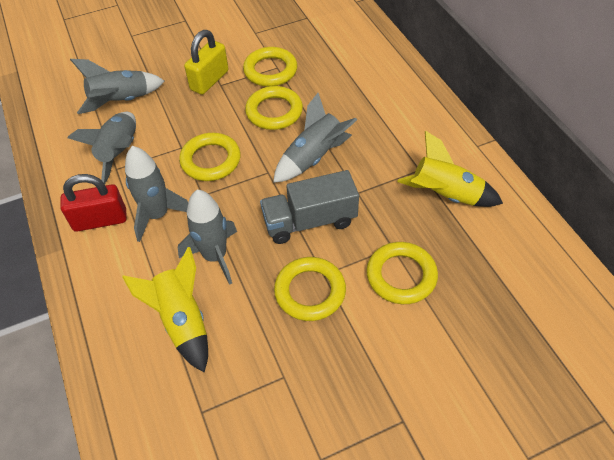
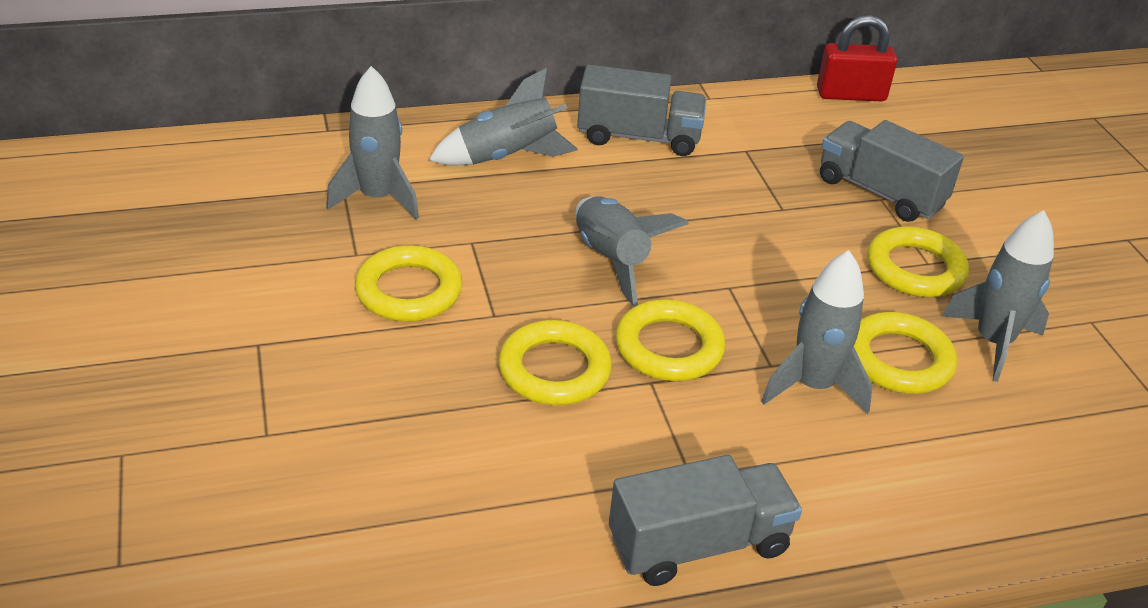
grey truck: [260,170,359,244] = 1 -> [577,65,706,156] [609,455,802,586] [820,120,964,222] = 3
yellow padlock: [184,30,229,95] = 1 -> none = 0
yellow rocket: [122,247,208,372] [397,131,503,207] = 2 -> none = 0

